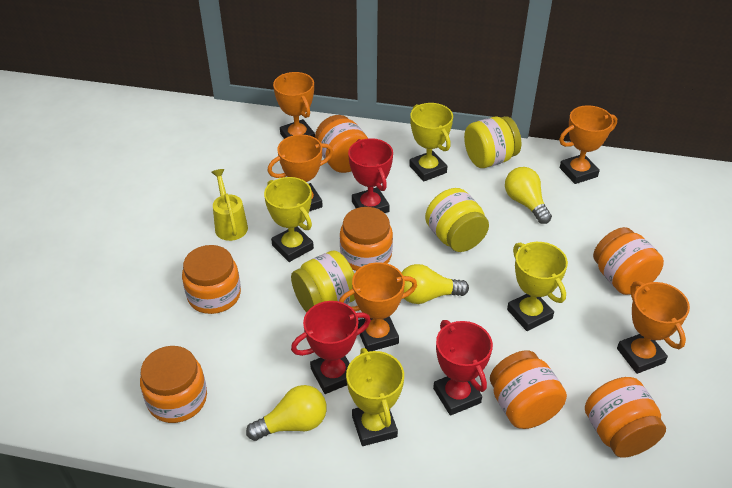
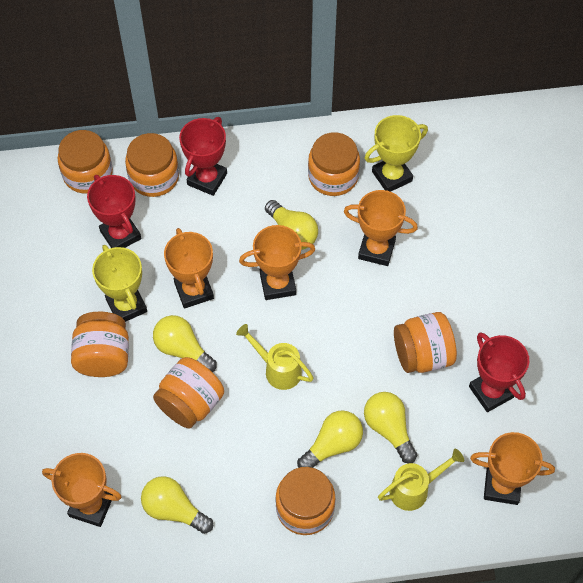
yellow jar: [291,251,355,312] [425,188,489,252] [464,116,521,168] = 3 -> none = 0
yellow light bulb: [246,385,327,441] [401,264,469,304] [505,167,552,224] = 3 -> [141,476,213,534] [153,315,217,372] [265,200,318,250] [297,410,363,468] [364,392,417,463] = 5
yellow trophy: [264,177,314,262] [346,348,404,446] [409,103,453,181] [507,242,568,331] = 4 -> [92,245,147,322] [364,115,428,192] = 2
yellow watering can: [212,169,248,241] = 1 -> [236,324,314,390] [378,449,464,511] = 2

